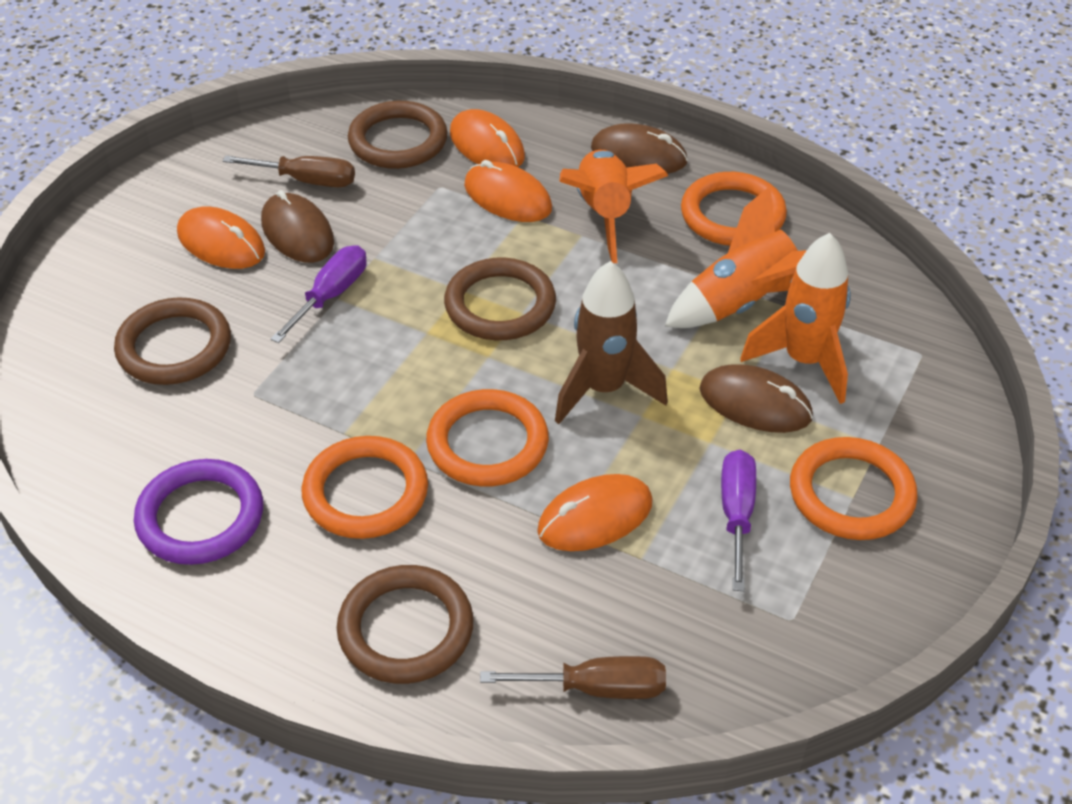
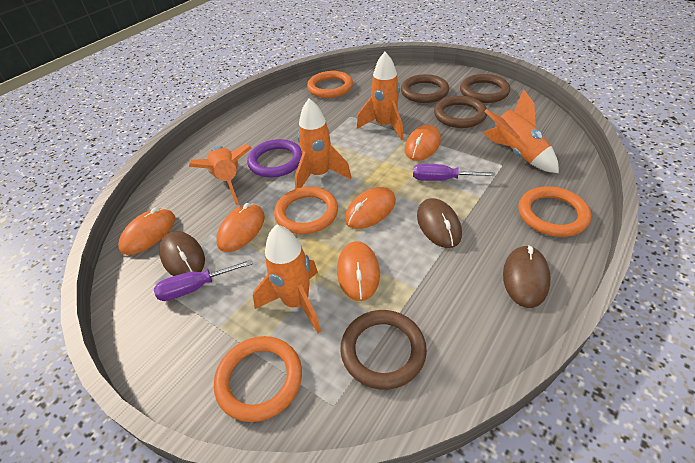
brown rocket: [555,261,668,424] = 1 -> none = 0
brown screwdriver: [223,155,355,187] [480,656,666,699] = 2 -> none = 0
orange mouse: [177,206,265,269] [450,109,525,167] [464,160,552,222] [537,474,653,551] = 4 -> [118,208,175,255] [216,203,265,252] [337,241,380,301] [345,187,396,229] [405,125,441,161] = 5
orange rocket: [559,150,668,263] [665,185,807,328] [740,233,851,404] = 3 -> [189,144,252,205] [253,225,321,333] [295,98,352,189] [357,52,403,140] [482,89,559,173] = 5

